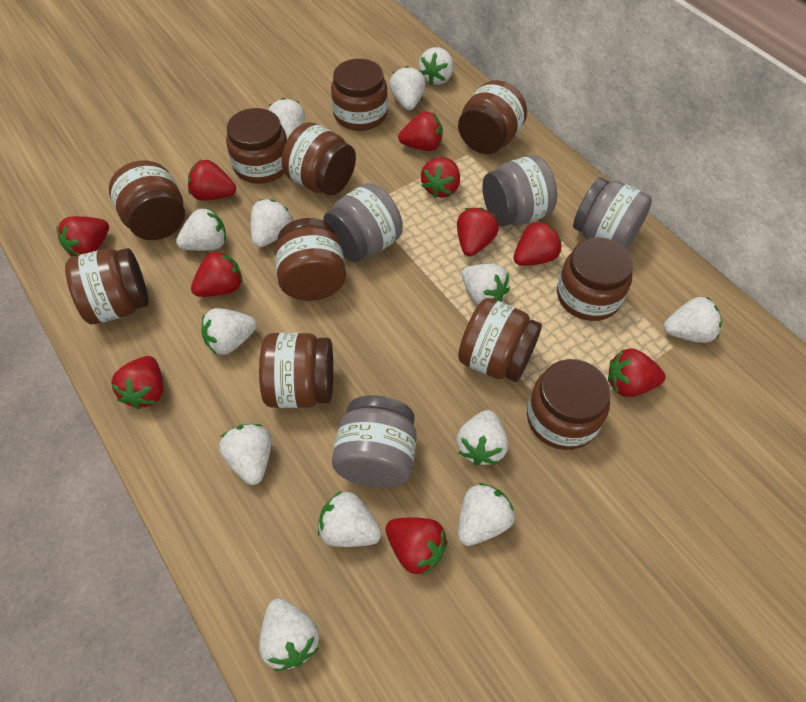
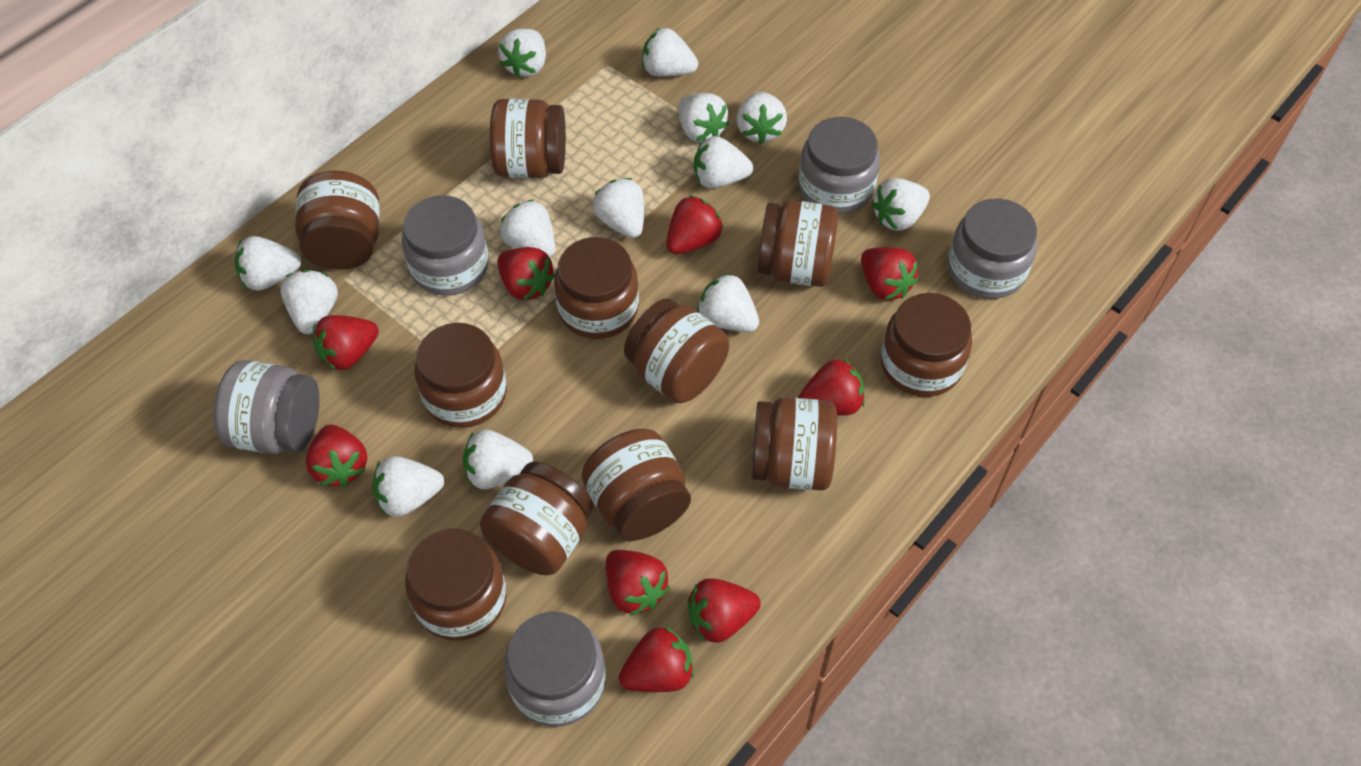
grey jar: [323,183,403,262] [332,396,417,488] [482,155,557,226] [573,178,652,249] = 4 -> [213,360,320,454] [402,195,489,296] [504,612,605,727] [798,117,880,214] [948,198,1037,299] = 5
red strawberry: [56,216,109,257] [111,356,163,409] [188,160,236,201] [191,250,243,297] [386,517,448,576] [398,111,443,151] [421,157,460,198] [457,207,499,256] [513,220,561,266] [608,348,666,397] = 10 -> [306,425,367,487] [313,315,379,370] [497,247,555,301] [606,550,670,616] [619,626,694,692] [666,195,723,254] [688,578,761,643] [798,358,865,416] [861,247,918,300] = 9

